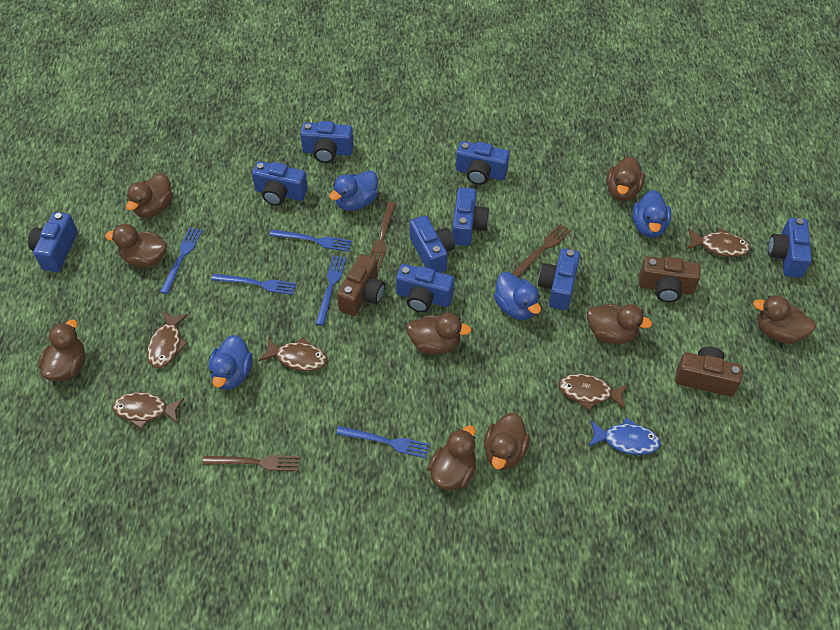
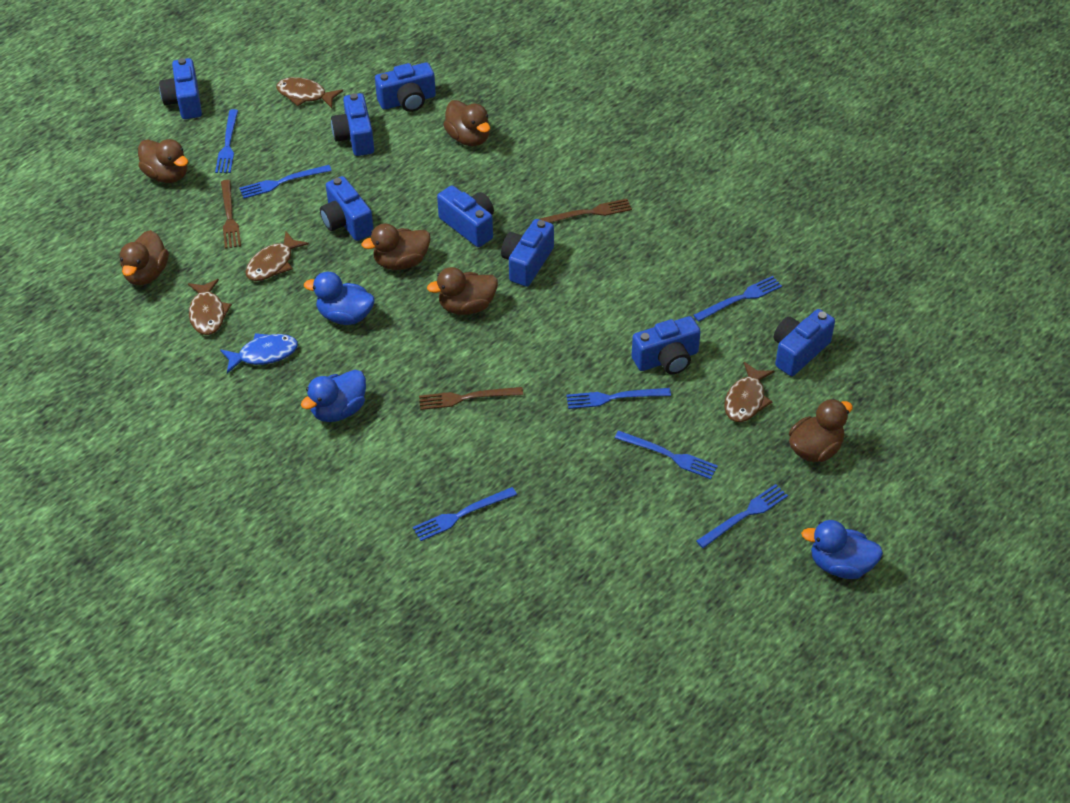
blue camera: [28,212,78,272] [252,161,308,206] [300,121,354,163] [396,264,454,312] [410,215,455,273] [452,187,489,246] [456,141,510,185] [538,248,580,310] [768,218,812,278] = 9 -> [159,58,202,119] [320,176,374,241] [331,93,374,156] [375,62,436,112] [437,185,494,247] [501,219,554,287] [631,316,701,374] [774,309,835,376] = 8
blue duck: [209,335,252,390] [329,170,378,211] [494,272,541,320] [632,190,671,238] = 4 -> [301,370,366,422] [304,272,375,325] [801,520,883,579] = 3
blue fork: [160,227,203,294] [212,274,297,295] [270,230,352,252] [316,255,346,326] [336,426,430,458] = 5 -> [215,109,238,173] [239,165,332,199] [413,487,517,541] [566,388,671,409] [615,431,718,479] [694,276,782,322] [696,484,788,548] = 7
brown camera: [337,254,385,316] [639,256,700,302] [675,347,743,397] = 3 -> none = 0
brown duck: [38,319,85,381] [105,224,167,268] [126,173,173,218] [406,313,471,355] [428,425,476,490] [484,413,530,470] [587,304,652,344] [606,156,645,201] [753,295,816,344] = 9 -> [120,230,168,285] [138,139,188,183] [361,224,431,270] [427,267,498,315] [443,100,490,146] [789,399,853,462] = 6
brown fish: [113,392,184,429] [147,311,188,368] [259,337,327,371] [558,374,628,411] [686,228,751,257] = 5 -> [188,279,232,335] [245,231,309,281] [276,77,343,108] [724,362,774,422] = 4

